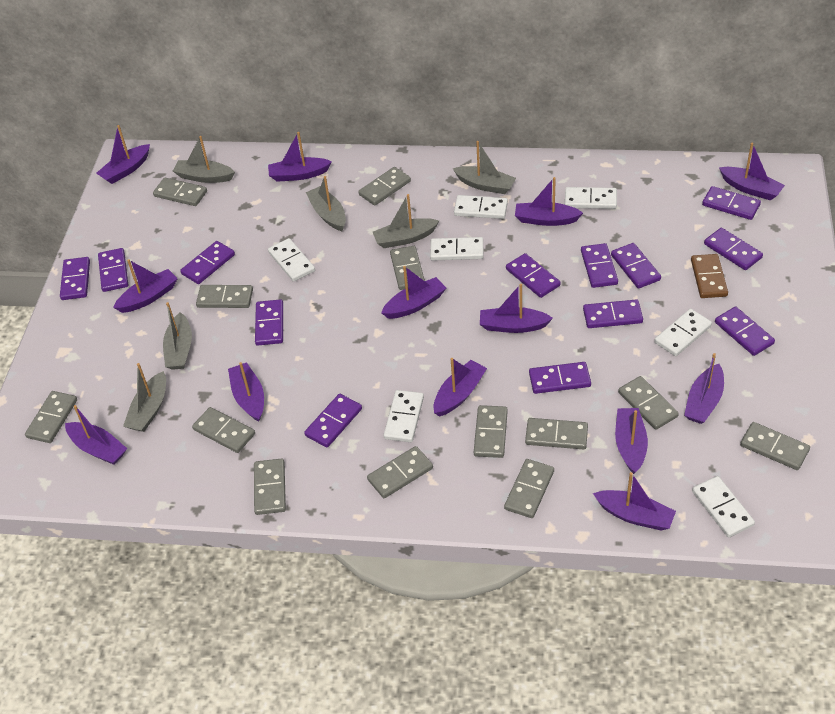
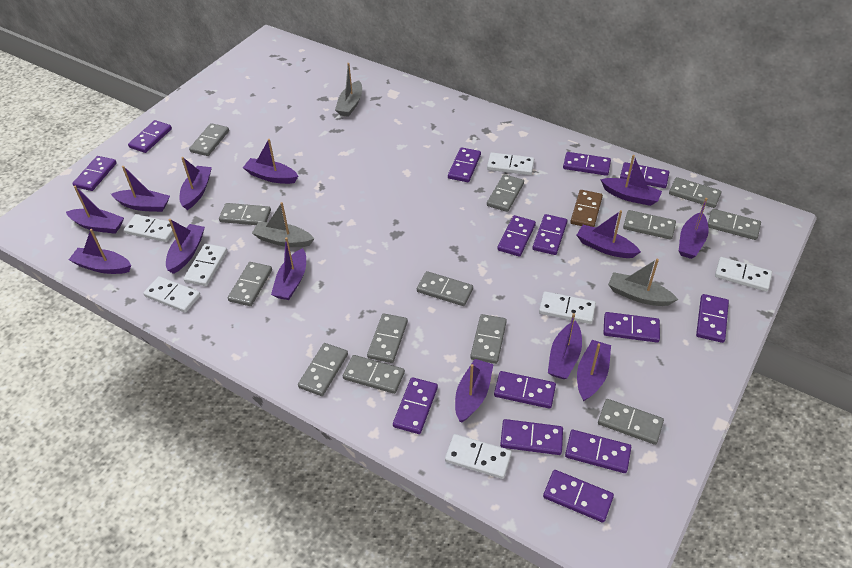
grey boat: [123,363,166,432] [163,302,192,370] [173,136,235,183] [306,176,346,231] [373,194,439,248] [453,141,516,194] = 6 -> [252,202,314,247] [335,63,362,117] [608,259,678,306] = 3
purple domino: [60,257,90,300] [98,248,128,292] [180,241,235,284] [255,299,283,346] [304,394,362,448] [506,253,561,298] [529,362,591,394] [581,243,618,288] [583,299,643,328] [611,243,661,289] [702,186,761,220] [704,228,763,270] [715,307,775,356] = 13 -> [72,156,117,191] [128,120,172,153] [393,377,438,434] [448,147,481,182] [494,371,556,409] [497,215,536,257] [500,419,563,455] [533,214,567,255] [543,470,614,523] [563,152,611,176] [565,430,631,473] [603,312,660,343] [620,162,669,188] [696,294,729,343] = 14

